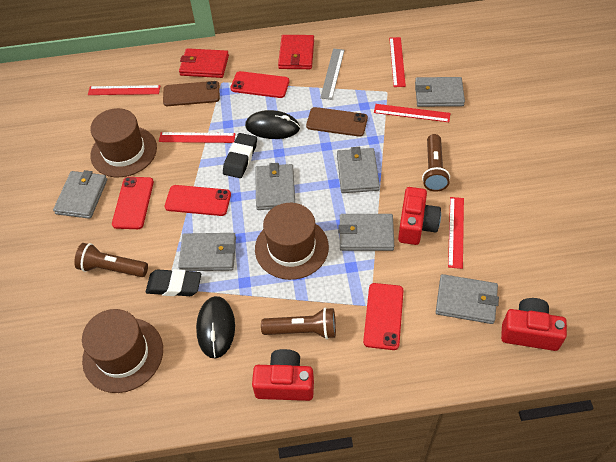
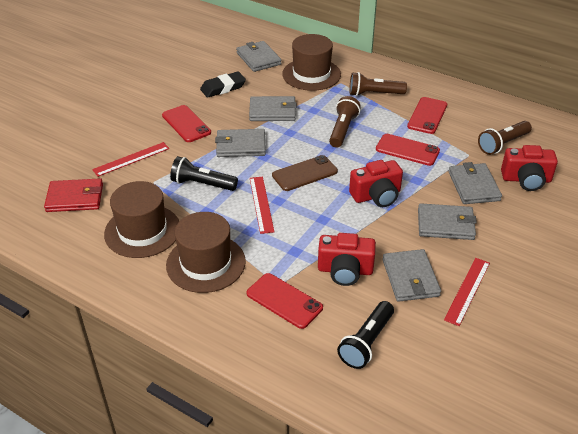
black eraser: [146,269,201,296] [223,133,257,178] = 2 -> [200,71,246,98] = 1
black flashlight: none = 0 -> [170,156,238,191] [337,301,394,369] = 2
black mouse: [196,296,235,359] [245,110,300,139] = 2 -> none = 0
brown phone: [163,81,220,106] [306,107,368,137] = 2 -> [272,155,338,191] = 1
grey ruler: [320,48,344,100] = 1 -> none = 0
grey wallet: [53,170,107,219] [178,233,236,271] [255,163,295,210] [337,147,380,193] [338,214,394,251] [415,77,465,107] [436,274,499,324] = 7 -> [215,129,266,157] [236,41,282,72] [249,96,297,121] [382,249,441,302] [418,203,477,240] [448,162,502,204] = 6
red ruler: [88,85,160,95] [159,132,236,143] [374,104,450,122] [389,37,406,87] [448,197,464,269] = 5 -> [92,142,169,177] [250,176,274,234] [444,258,490,326] = 3
red wallet: [179,48,229,78] [278,35,314,69] = 2 -> [44,178,103,212] = 1

